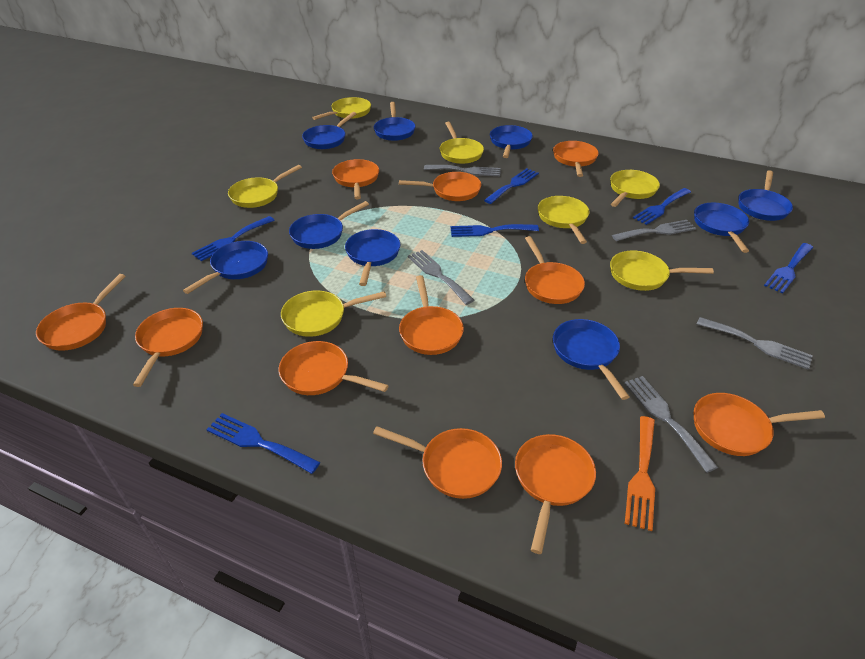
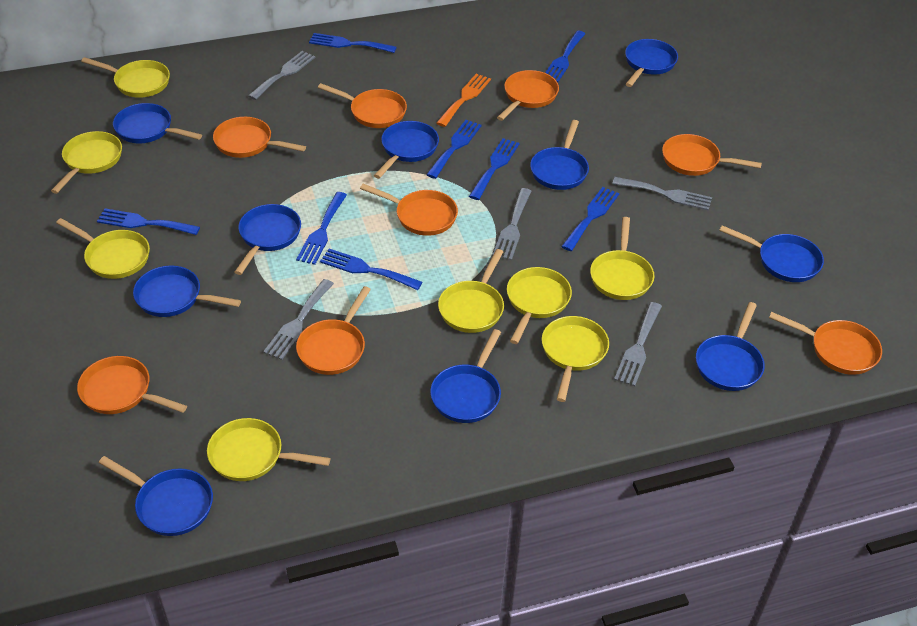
blue fork: [192,216,275,261] [206,413,320,474] [450,224,539,237] [484,168,539,204] [633,188,691,225] [764,243,813,294] = 6 -> [97,209,200,235] [296,192,347,265] [309,33,397,53] [320,249,422,290] [426,120,482,179] [469,138,519,200] [545,31,585,82] [561,187,619,251] = 8
blue pan: [183,241,268,294] [289,201,369,249] [302,112,356,149] [345,229,400,286] [374,102,415,141] [490,125,533,158] [553,319,629,400] [694,203,749,253] [739,170,793,221] = 9 -> [99,456,213,536] [113,103,202,143] [133,266,241,317] [235,204,301,275] [374,121,439,179] [430,329,501,423] [530,120,589,190] [625,39,678,87] [696,302,765,391] [719,225,824,282] = 10
orange pan: [36,274,126,351] [133,308,203,387] [279,341,389,395] [332,159,379,199] [373,426,502,499] [399,172,481,201] [399,275,464,355] [515,434,596,554] [525,236,585,304] [553,141,599,177] [694,393,825,456] = 11 -> [77,356,187,414] [213,117,306,158] [296,286,371,375] [318,83,407,128] [360,184,458,236] [497,70,559,121] [662,134,762,176] [769,312,882,375] = 8
yellow pan: [228,165,302,208] [281,290,386,337] [312,97,371,120] [440,122,484,164] [538,196,590,244] [610,170,660,207] [610,251,714,291] = 7 -> [51,131,122,194] [56,218,150,279] [81,57,170,98] [207,418,330,481] [438,249,504,333] [507,267,572,344] [542,316,609,402] [590,217,654,300] = 8

